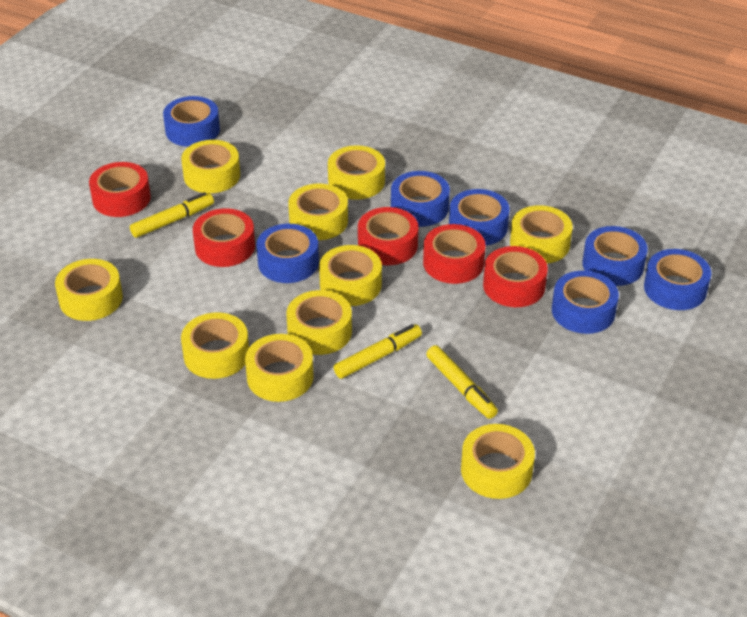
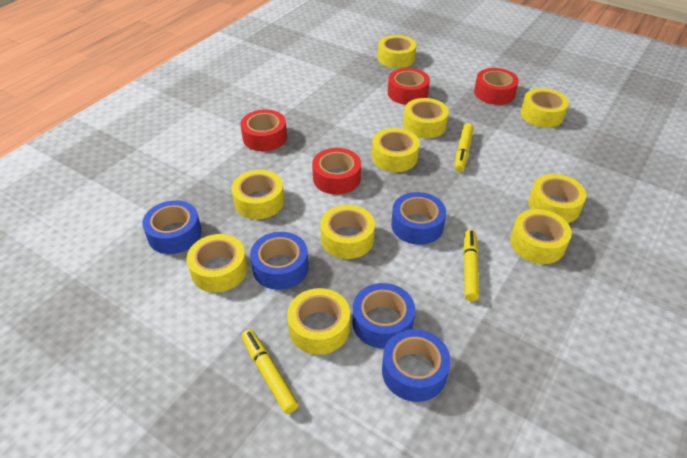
blue tape: [163,96,220,147] [256,224,319,283] [391,171,450,227] [449,189,510,246] [552,271,619,334] [583,226,648,286] [644,249,711,310] = 7 -> [142,200,202,254] [250,232,309,290] [353,283,415,349] [382,329,451,402] [391,192,446,245] = 5
red tape: [89,162,151,217] [193,208,255,267] [358,207,418,265] [423,224,486,284] [483,246,548,307] = 5 -> [240,109,287,151] [312,148,361,195] [388,68,430,105] [474,68,519,105] = 4

